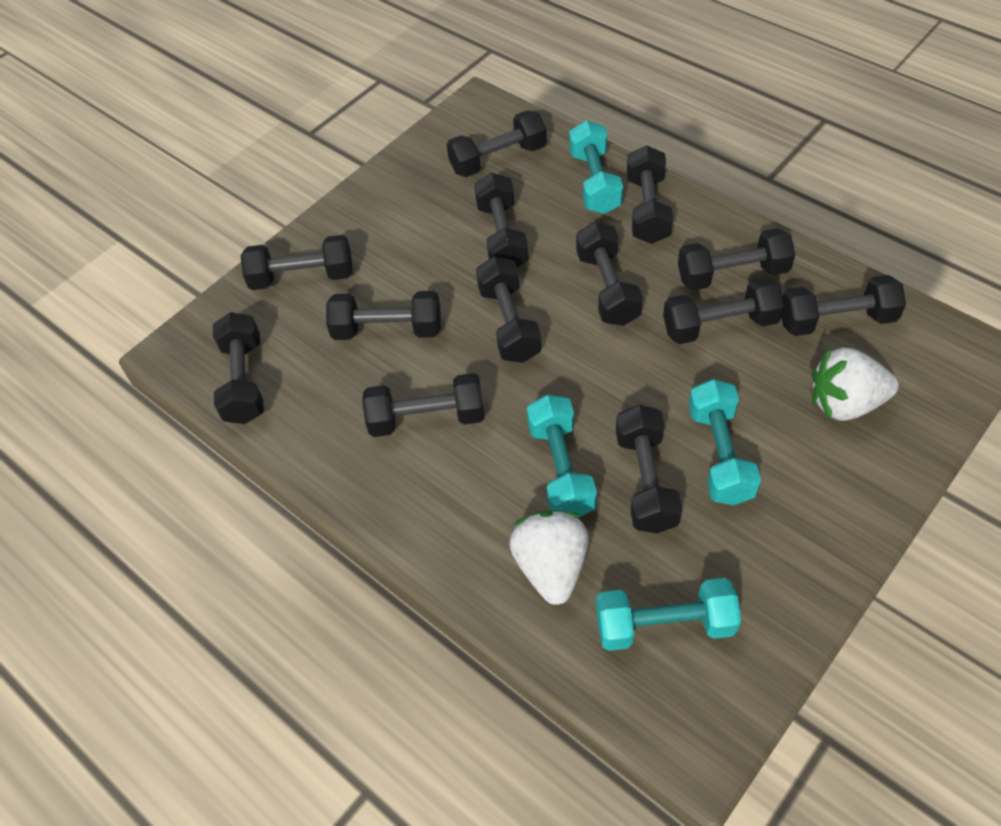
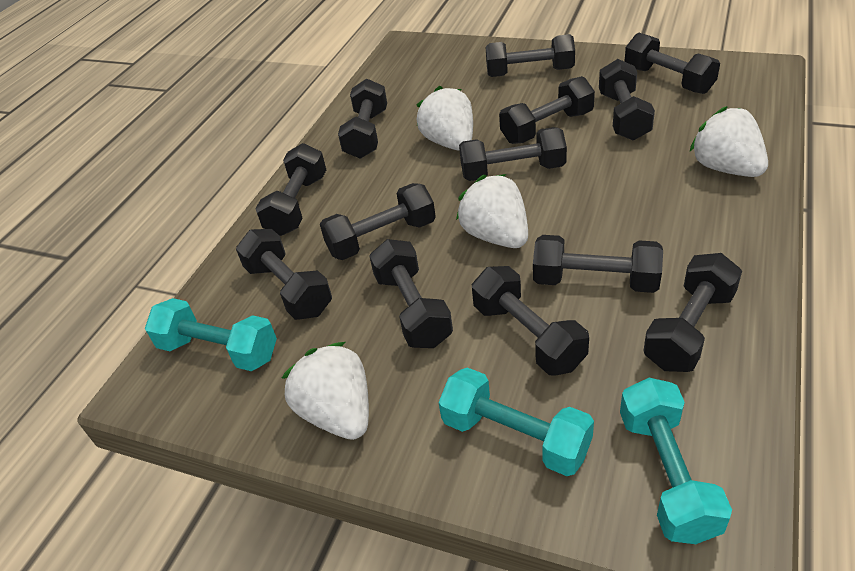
turquoise dumbbell: [527,395,597,518] [569,120,623,214] [596,578,741,651] [688,379,761,505] = 4 -> [145,298,277,371] [439,367,594,476] [620,378,732,544] = 3
white strawberry: [509,510,589,605] [812,347,899,421] = 2 -> [282,342,369,440] [416,86,473,151] [456,174,528,248] [690,106,768,177] = 4

